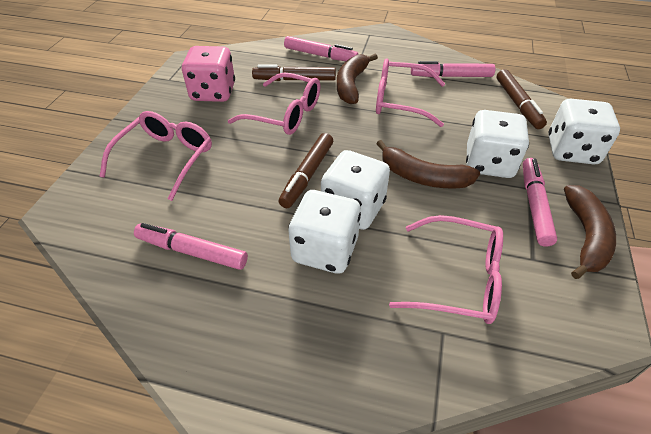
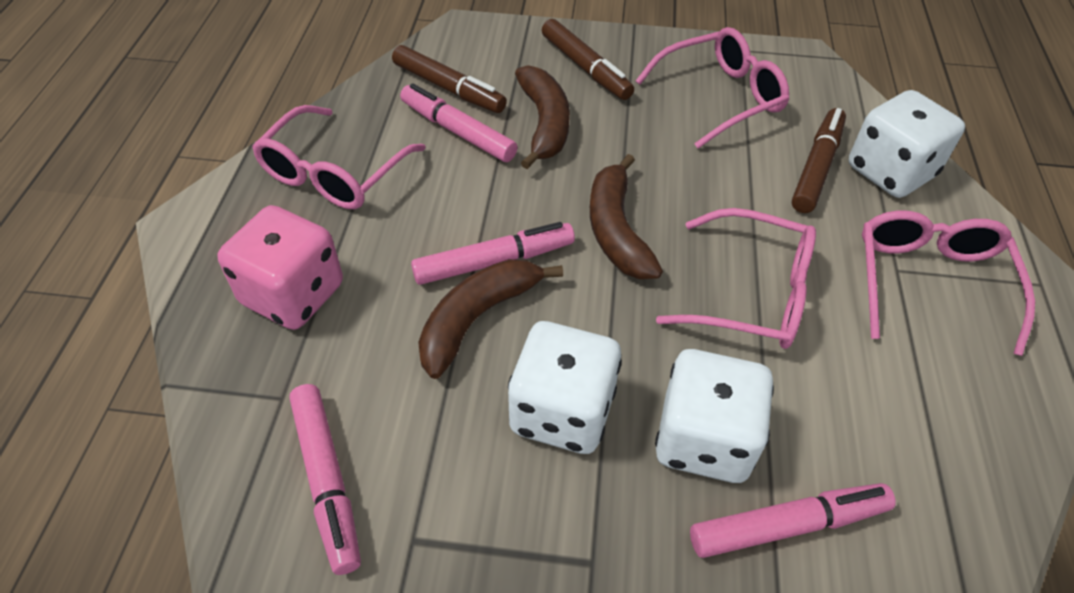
white dice: [288,190,361,274] [321,150,390,230] [466,110,529,178] [548,99,620,164] = 4 -> [508,321,622,454] [655,349,774,483] [849,90,965,198] = 3

